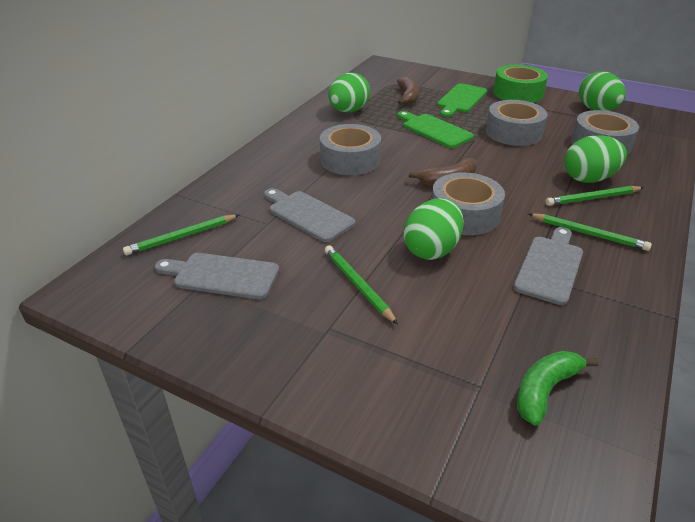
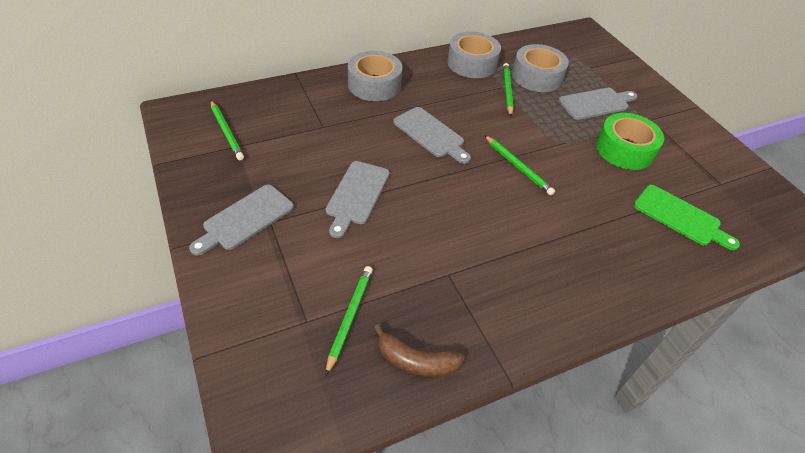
brown banana: [397,76,419,105] [409,158,477,186] = 2 -> [374,324,465,377] = 1
green banana: [517,351,599,426] = 1 -> none = 0
green cutting board: [397,111,474,148] [437,83,487,117] = 2 -> [634,185,740,250] = 1
green egg: [328,73,370,112] [404,198,464,260] [564,135,627,183] [579,71,626,111] = 4 -> none = 0
grey cutting board: [155,253,279,299] [264,188,355,242] [514,227,583,305] = 3 -> [189,185,294,256] [326,161,390,238] [393,107,471,164] [558,88,637,120] = 4
grey tape: [320,124,381,175] [432,173,505,235] [486,100,547,146] [571,110,639,155] = 4 -> [348,51,402,101] [447,31,501,78] [512,44,569,92] = 3

